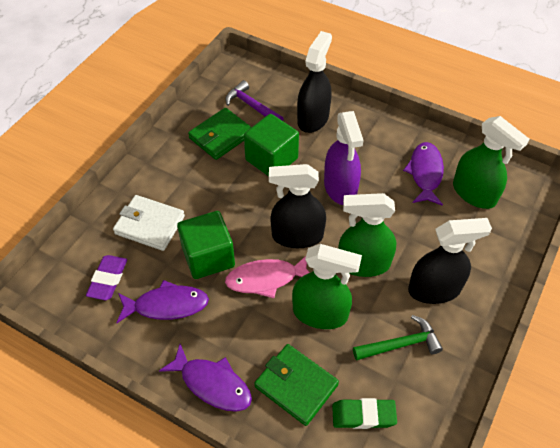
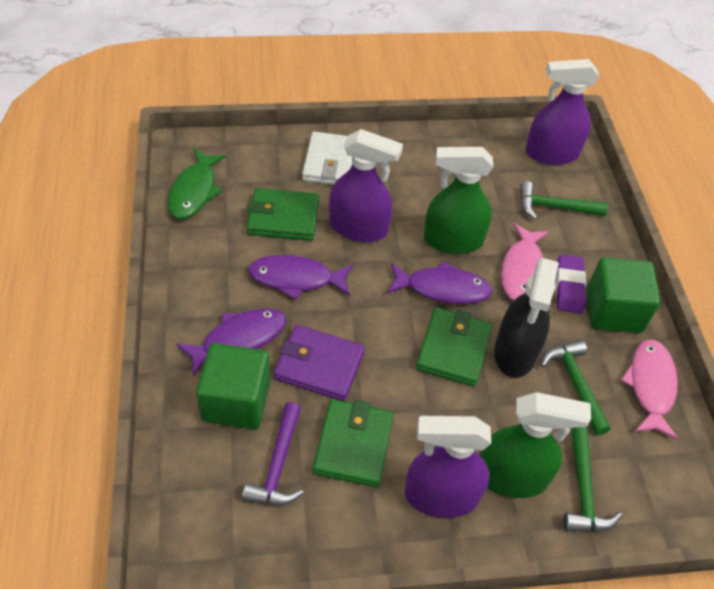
black spray bottle: [269,164,326,248] [297,31,332,133] [408,218,492,304] = 3 -> [494,258,559,378] = 1
green eraser: [332,398,397,429] = 1 -> none = 0
green fish: none = 0 -> [167,149,226,219] = 1
green hammer: [353,315,443,361] = 1 -> [520,181,608,219] [541,340,611,435] [563,427,622,532] = 3
green spray bottle: [292,244,362,329] [338,193,396,277] [453,116,529,209] = 3 -> [424,147,493,254] [479,392,591,498] = 2
green wallet: [188,108,251,160] [254,344,339,426] = 2 -> [247,188,319,241] [313,399,394,487] [416,307,492,387] = 3
pink fish: [225,256,310,298] = 1 -> [501,223,549,301] [621,339,678,440] = 2
purple spray bottle: [324,111,364,205] = 1 -> [329,129,403,242] [405,416,491,518] [526,59,599,165] = 3
purple wallet: none = 0 -> [274,325,365,401] = 1

